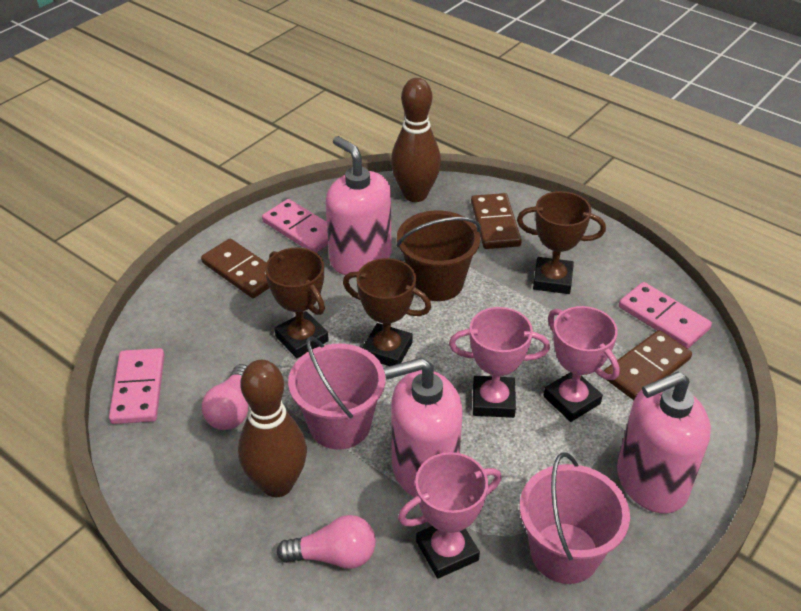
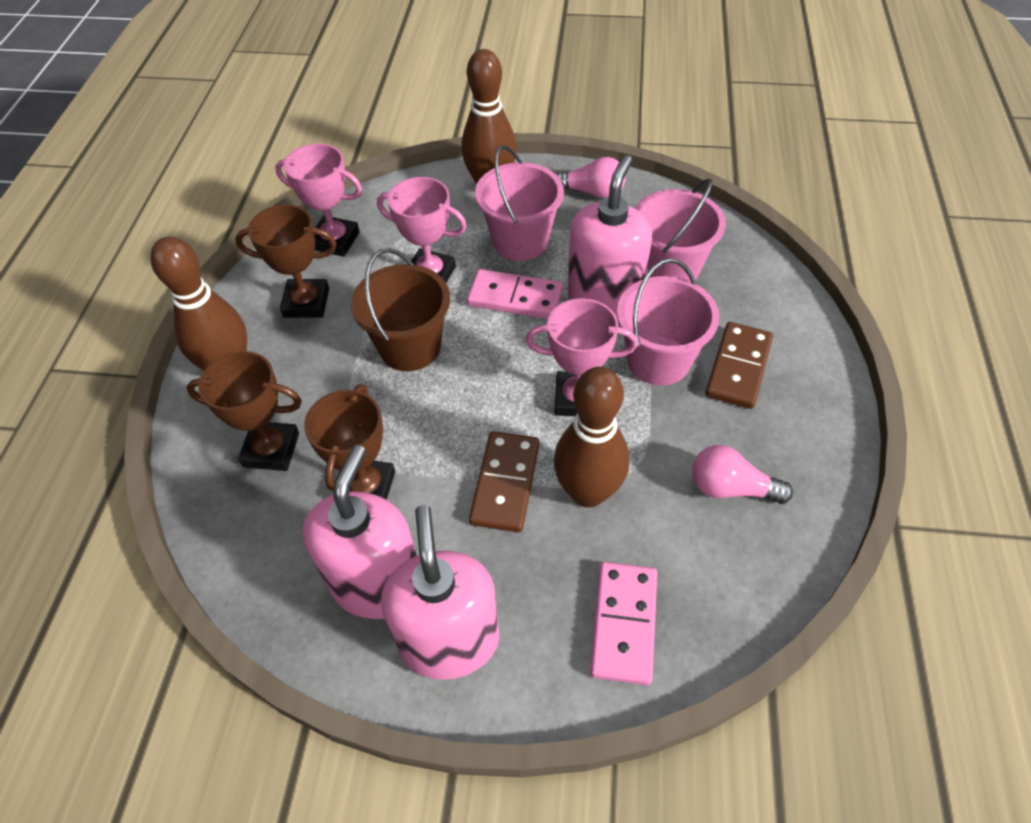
brown bowling pin: [238,360,307,497] [391,78,441,202] = 2 -> [150,237,247,371] [461,49,517,184] [554,367,629,508] = 3
brown domino: [201,238,269,298] [471,193,522,249] [604,330,692,400] = 3 -> [469,431,539,532] [705,322,773,409] = 2
pink bucket: [288,336,385,450] [520,452,630,584] = 2 -> [475,145,564,261] [617,258,720,385] [635,178,726,281] = 3
pink domino: [109,348,165,424] [262,199,328,253] [619,282,712,349] = 3 -> [467,269,563,319] [590,562,657,685] = 2

